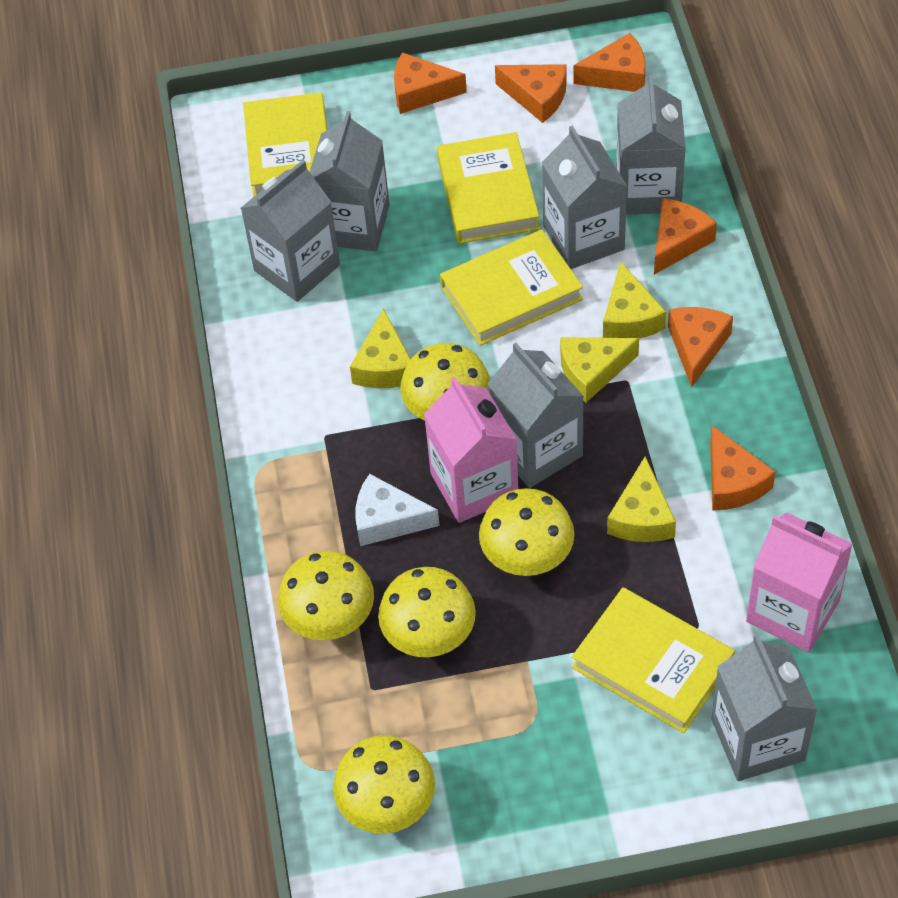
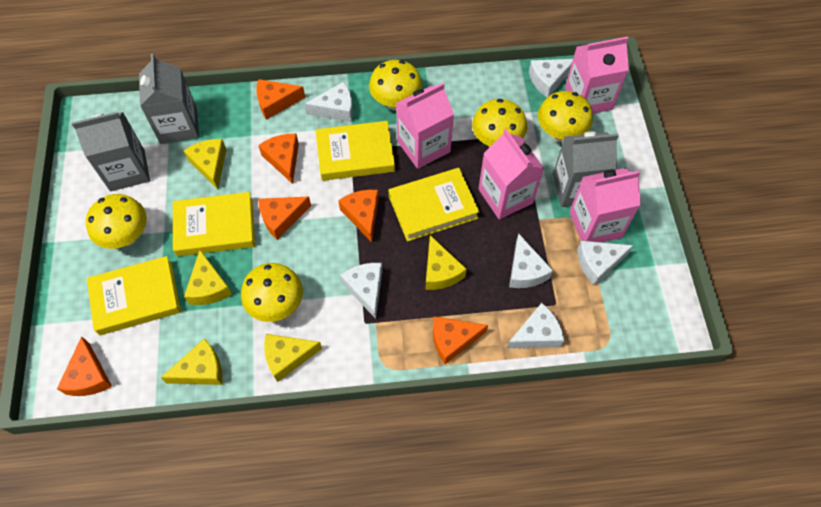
grey carton: [241,160,340,302] [310,111,390,251] [487,343,584,488] [542,125,627,269] [616,75,686,215] [711,634,817,781] = 6 -> [72,112,150,191] [139,54,199,144] [553,132,619,207] = 3
pink carton: [424,377,518,523] [746,512,853,653] = 2 -> [396,83,454,169] [478,129,544,220] [565,37,629,114] [569,168,641,242] = 4
white cheese: [355,474,440,546] = 1 -> [305,81,353,122] [340,263,382,319] [507,303,564,349] [509,233,553,288] [529,59,573,97] [577,241,634,285] = 6
yellow cheese: [350,308,411,388] [560,338,639,403] [603,262,666,338] [607,456,676,542] = 4 -> [161,338,223,385] [184,139,226,189] [184,250,232,305] [264,334,322,382] [425,235,467,290] = 5

